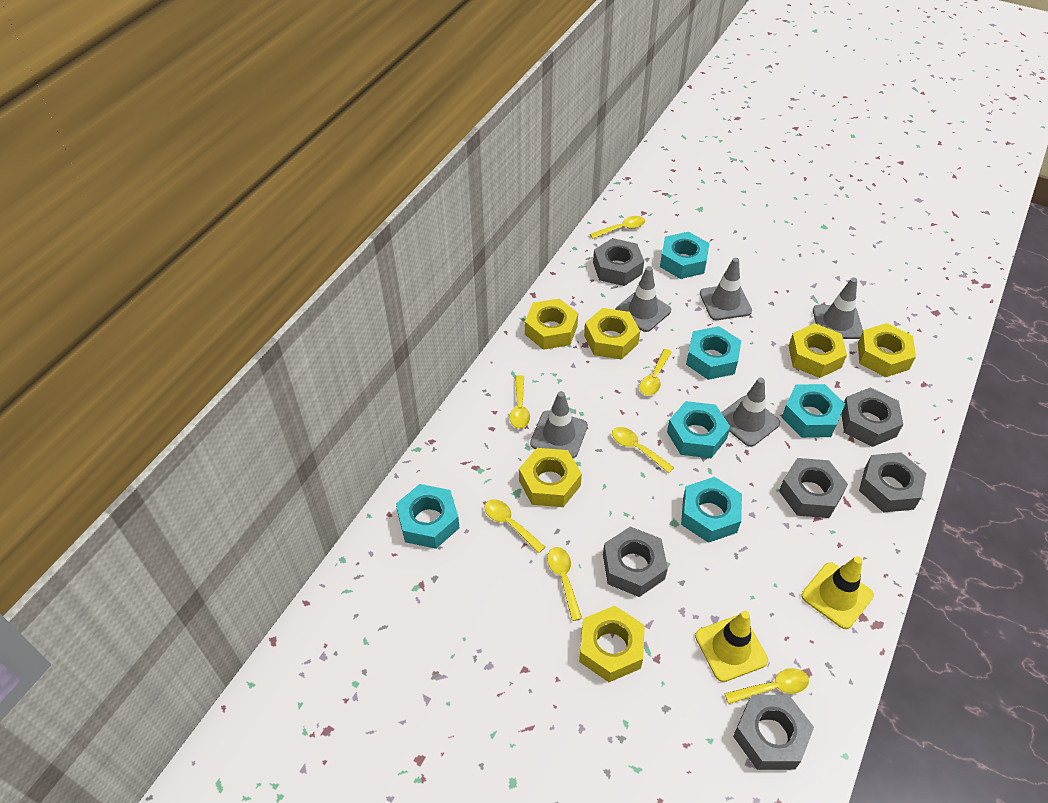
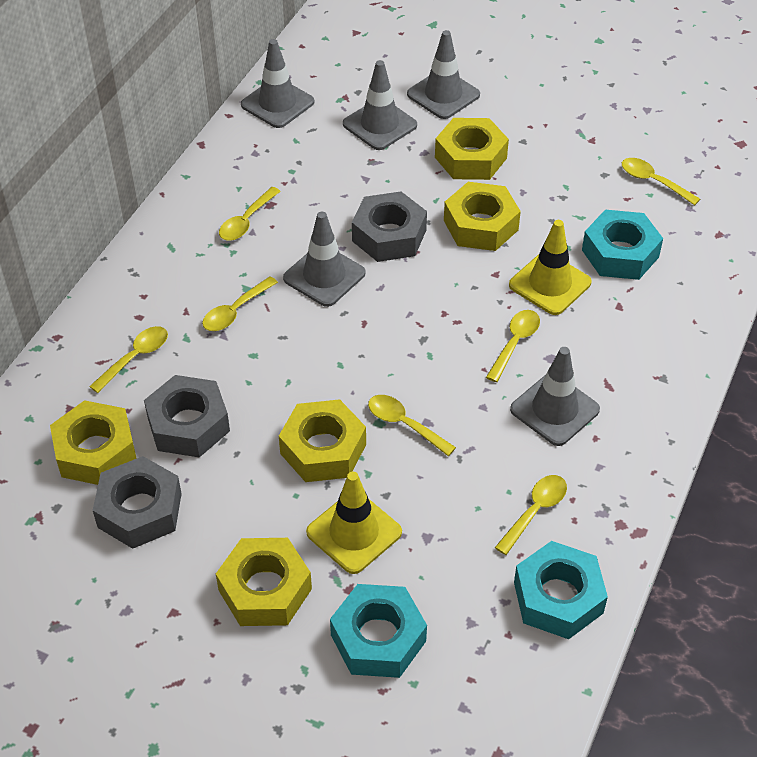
grey nut: [593,238,644,286] [603,527,668,597] [733,695,814,770] [779,458,848,518] [841,387,903,447] [859,452,926,513] = 6 -> [93,456,182,549] [144,375,230,458] [352,192,427,262] = 3
turquoise nut: [396,484,460,549] [660,232,709,279] [667,401,730,458] [681,477,742,543] [686,326,741,380] [782,384,845,438] = 6 -> [330,584,427,678] [514,541,608,639] [582,210,663,280] = 3
yellow nut: [519,448,582,507] [525,299,578,350] [579,605,645,682] [584,308,640,359] [789,323,847,378] [858,323,916,377] = 6 -> [50,400,137,485] [216,538,312,626] [279,399,366,482] [435,118,509,180] [444,182,521,251] = 5

